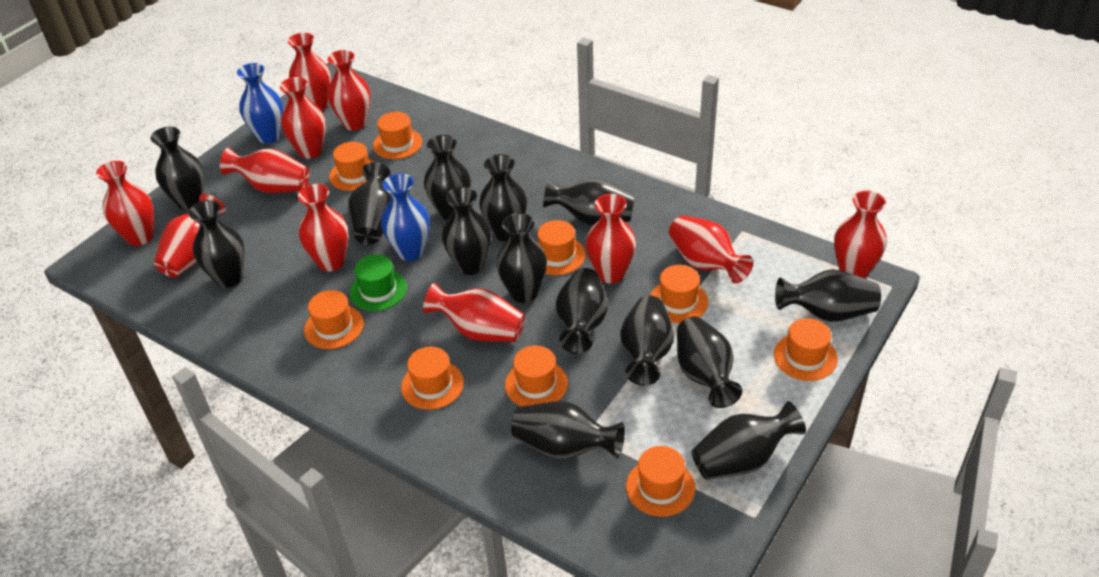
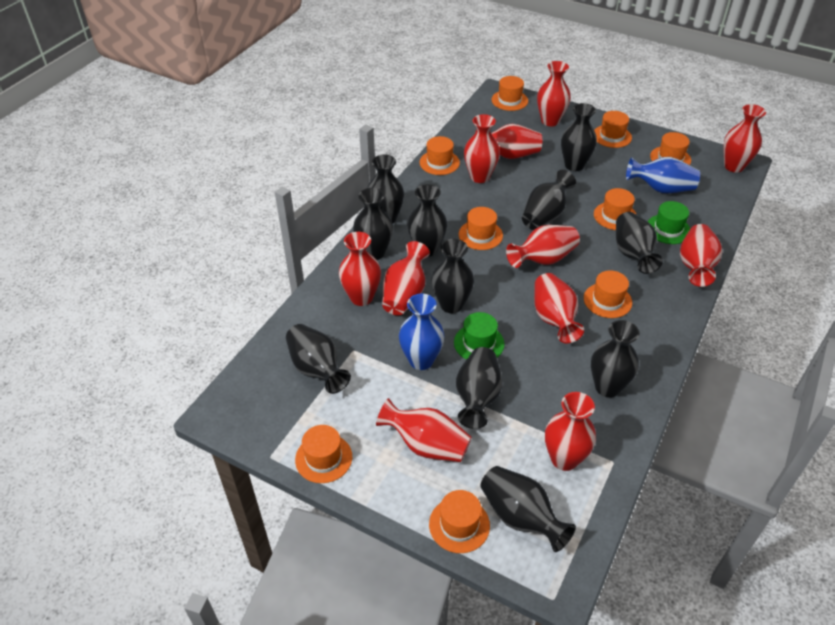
black vase: [150,127,204,210] [189,200,245,288] [348,162,391,245] [424,135,471,220] [442,186,491,275] [479,154,527,241] [496,213,547,303] [511,401,625,459] [543,178,635,225] [556,268,607,354] [620,296,674,386] [677,316,742,408] [692,401,806,480] [775,269,881,322] = 14 -> [286,324,351,394] [353,188,393,260] [367,155,404,224] [408,184,447,257] [432,239,474,313] [456,347,502,429] [480,466,576,552] [522,170,576,230] [561,103,597,171] [591,320,639,398] [616,212,663,274] = 11
green hat: [350,254,407,311] = 1 -> [454,312,505,360] [647,201,690,244] = 2

